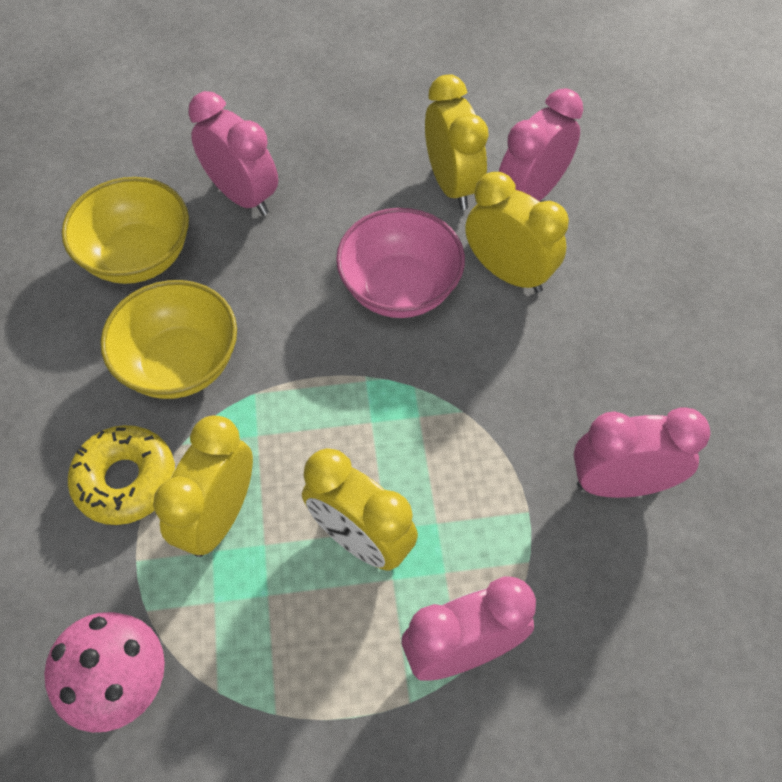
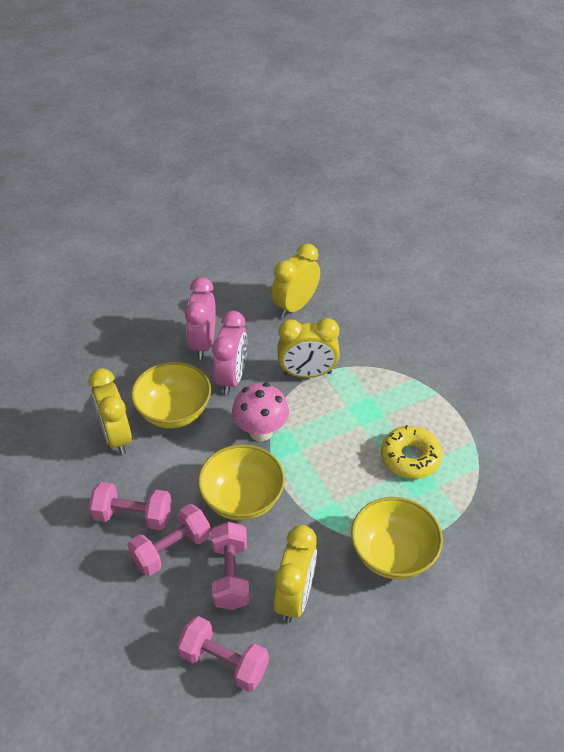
pink bowl: [336,208,465,318] = 1 -> none = 0
pink clock: [188,91,278,215] [402,576,536,681] [499,88,583,201] [574,407,711,498] = 4 -> [185,277,216,359] [212,311,247,395] = 2
pink dumbbell: none = 0 -> [89,482,172,530] [128,504,211,576] [177,616,269,692] [211,522,250,610] = 4
yellow bowl: [62,177,189,284] [100,280,237,399] = 2 -> [131,362,211,428] [198,444,285,521] [351,497,443,580] = 3

